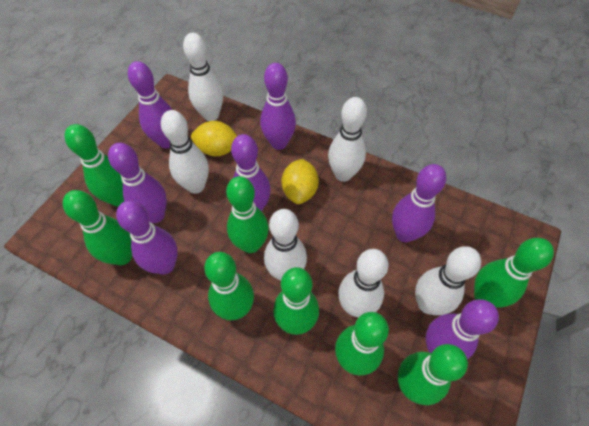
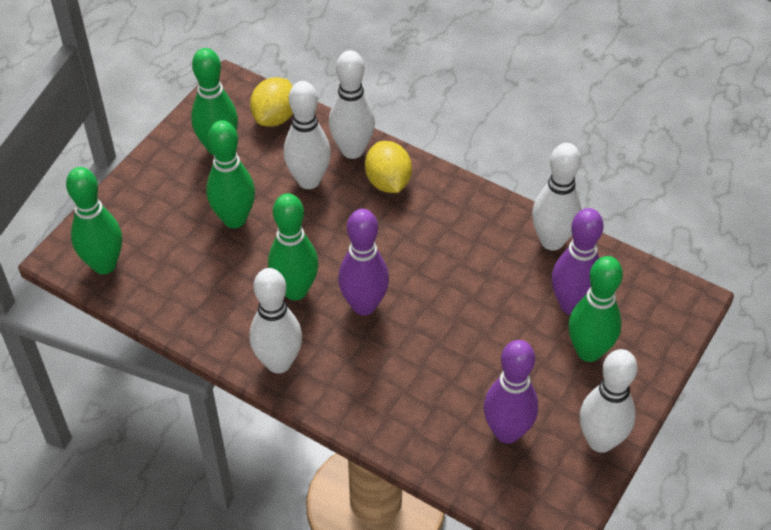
green bowling pin: [63,190,132,265] [65,124,124,207] [204,252,254,320] [226,176,269,253] [273,267,319,335] [335,312,389,375] [398,344,468,405] [474,238,554,307] = 8 -> [66,167,122,274] [191,48,238,156] [206,120,255,228] [268,193,319,300] [568,256,623,362] = 5
purple bowling pin: [108,143,167,223] [116,201,178,275] [128,61,173,148] [231,134,271,211] [260,63,296,150] [392,164,446,242] [426,299,499,360] = 7 -> [338,209,389,315] [484,340,538,444] [552,208,603,315] = 3
white bowling pin: [161,110,209,194] [183,33,223,121] [264,209,307,280] [328,97,367,182] [338,249,388,317] [415,246,481,315] = 6 -> [250,268,302,373] [284,81,331,189] [329,50,375,159] [532,143,582,250] [580,349,638,453] = 5

